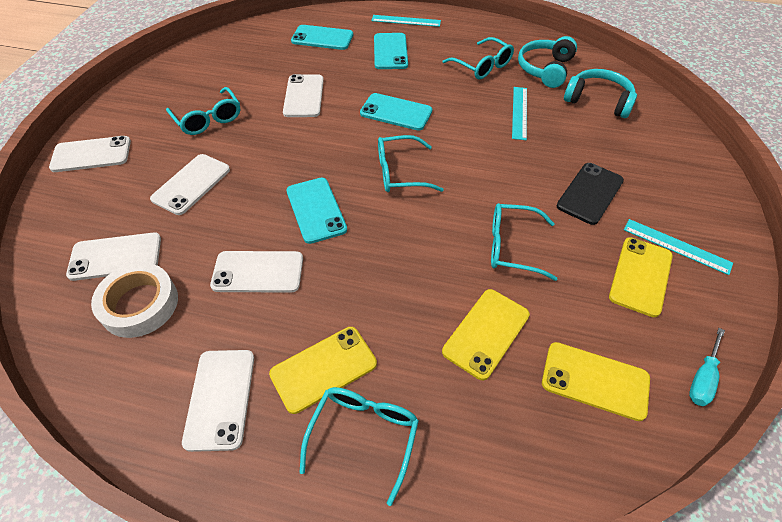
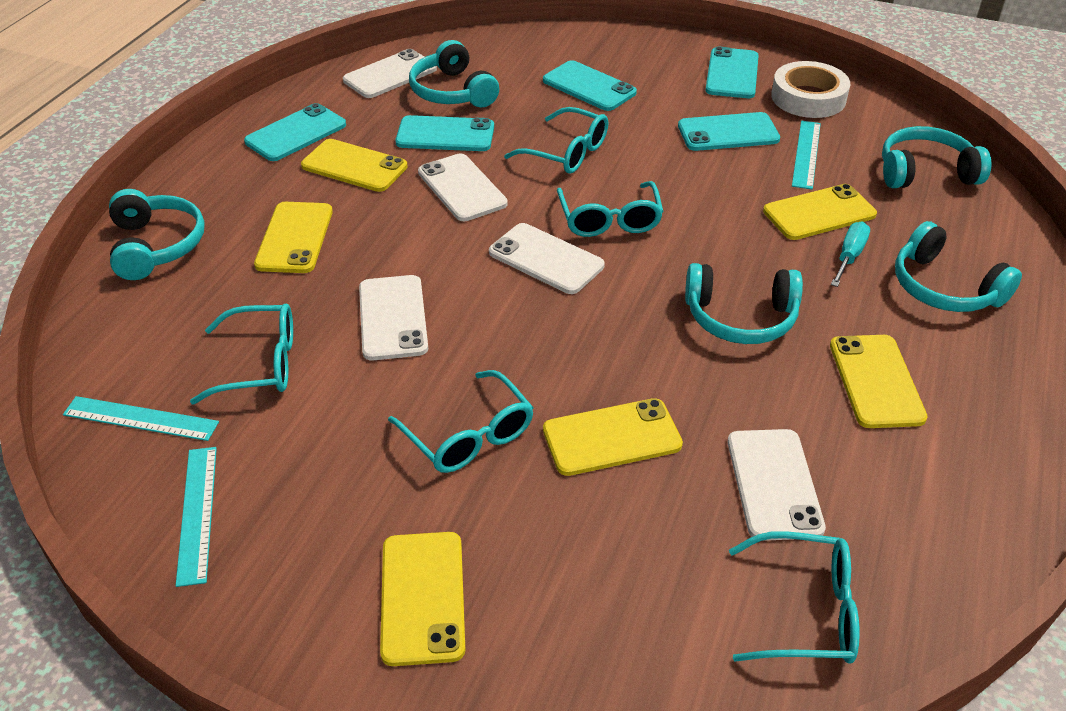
black phone: [556,163,624,225] = 1 -> none = 0
turquoise headphones: [518,36,577,88] [564,69,637,118] = 2 -> [109,189,205,280] [409,40,499,108] [685,263,803,344] [882,126,991,188] [895,221,1022,312] = 5
turquoise phone: [286,178,347,244] [291,25,353,50] [360,93,432,131] [374,33,408,69] = 4 -> [244,103,346,161] [395,115,494,151] [543,60,637,111] [678,112,780,151] [705,47,759,98] = 5
white phone: [49,136,131,172] [66,232,161,281] [150,154,230,215] [182,350,254,452] [210,251,303,293] [283,74,324,117] = 6 -> [343,49,437,98] [359,275,428,360] [418,154,508,221] [489,223,605,294] [728,429,826,541] = 5
yellow phone: [269,327,377,414] [442,289,530,380] [542,342,650,421] [609,237,673,317] = 4 -> [254,202,333,273] [301,139,408,192] [380,532,465,666] [543,398,683,476] [763,184,877,240] [830,335,928,428] = 6

